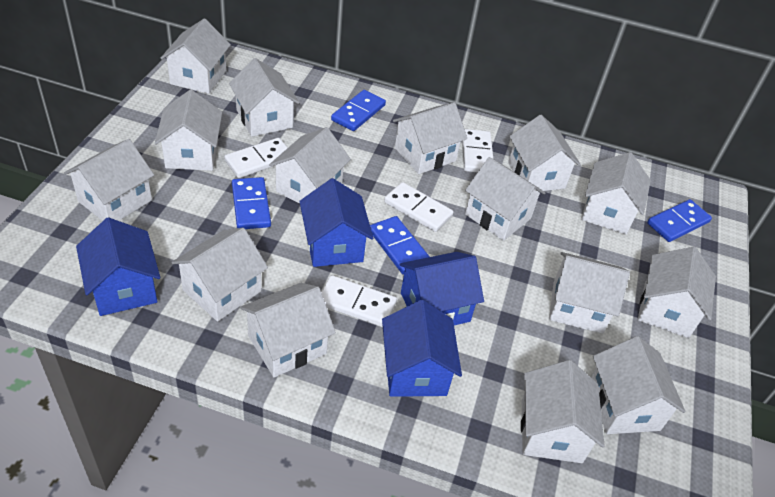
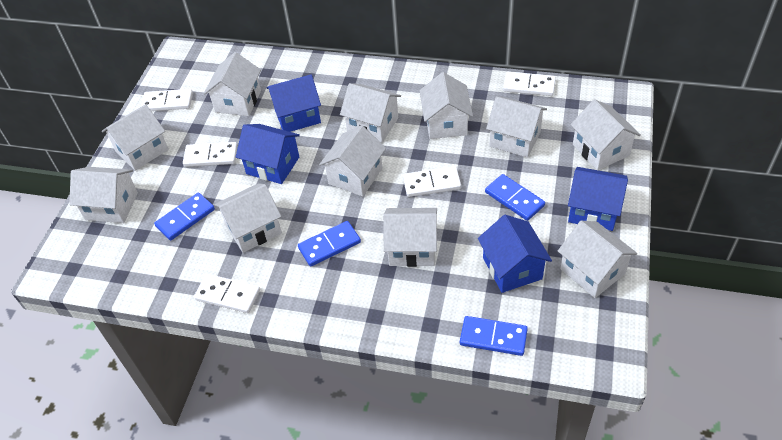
white domino: [224,138,288,178] [321,275,397,327] [384,182,454,232] [462,129,493,173] = 4 -> [141,89,193,111] [183,142,237,167] [194,274,260,313] [403,166,461,197] [503,72,556,96] = 5
white house: [64,139,154,221] [155,90,222,171] [161,19,231,94] [172,228,268,321] [229,58,299,137] [240,283,336,378] [269,127,351,204] [393,102,467,174] [465,157,545,241] [508,115,581,192] [521,360,605,463] [549,252,630,334] [581,152,651,235] [591,336,685,434] [638,247,716,338] = 15 -> [69,167,138,223] [102,104,168,171] [204,52,261,116] [214,183,282,253] [319,125,386,196] [340,83,401,143] [383,208,437,267] [420,72,473,139] [486,96,547,158] [558,221,637,298] [570,99,641,170] = 11

